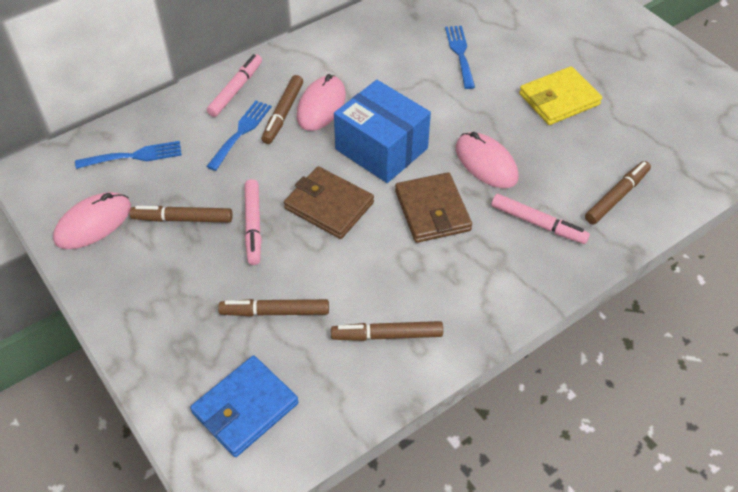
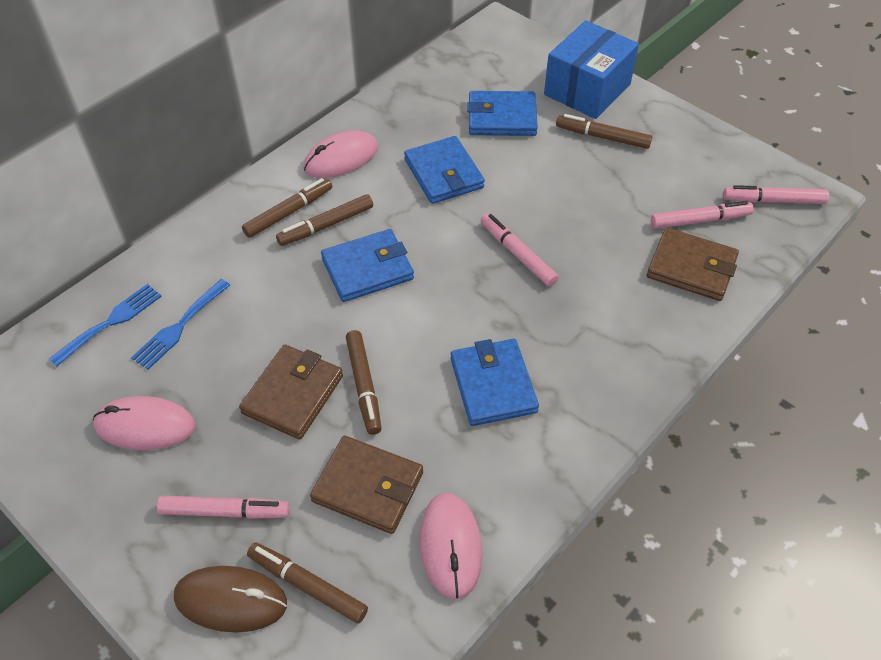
blue fork: [75,141,182,169] [206,101,272,171] [445,26,475,89] = 3 -> [49,284,162,367] [131,279,230,370] = 2
blue wallet: [190,356,299,457] = 1 -> [321,229,414,302] [404,136,485,204] [451,339,539,426] [467,91,538,136] = 4
brown mouse: none = 0 -> [174,566,287,633] = 1
brown wallet: [284,166,374,239] [395,172,472,243] = 2 -> [239,345,343,440] [310,435,423,534] [647,228,739,301] = 3
pink marker: [207,54,262,117] [245,179,262,265] [492,194,590,244] = 3 -> [157,496,290,519] [481,213,559,287] [651,201,754,229] [723,185,829,204] = 4
yellow wallet: [519,66,602,125] = 1 -> none = 0

